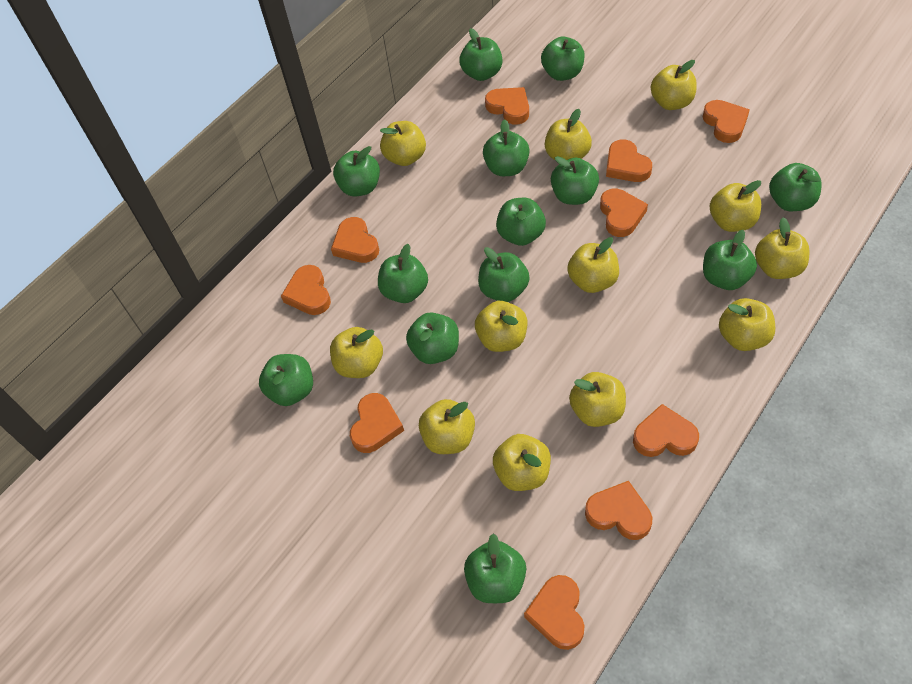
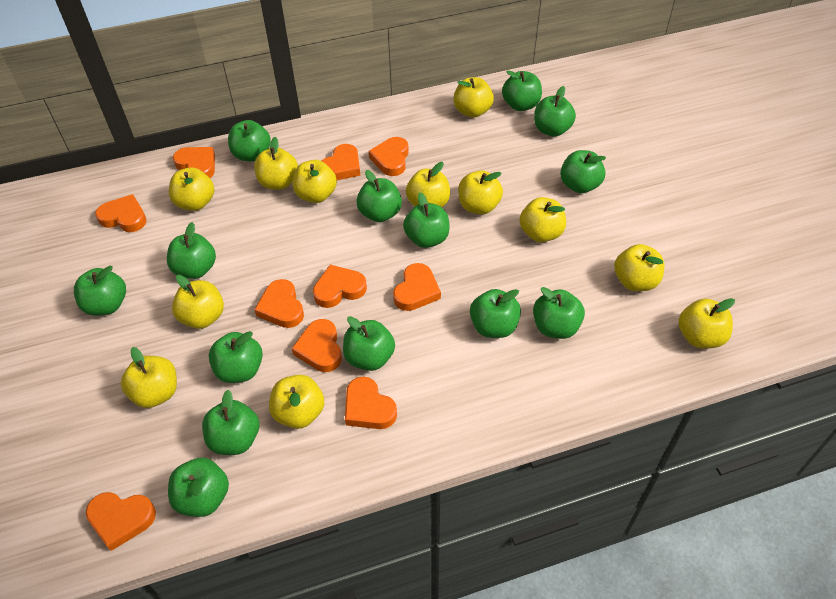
green apple: [259,354,313,406] [333,146,380,197] [378,244,428,303] [406,312,459,364] [459,28,502,81] [464,533,526,603] [478,247,530,302] [483,119,530,176] [496,198,546,246] [541,36,585,81] [551,156,599,205] [703,230,757,290] [769,163,822,211] = 13 -> [74,266,126,316] [167,222,216,279] [168,457,229,517] [202,390,259,455] [209,331,263,383] [228,120,271,162] [343,316,395,371] [356,170,402,222] [403,192,449,248] [470,289,521,338] [502,71,542,111] [533,287,585,339] [534,86,576,137] [560,150,606,193] = 14

